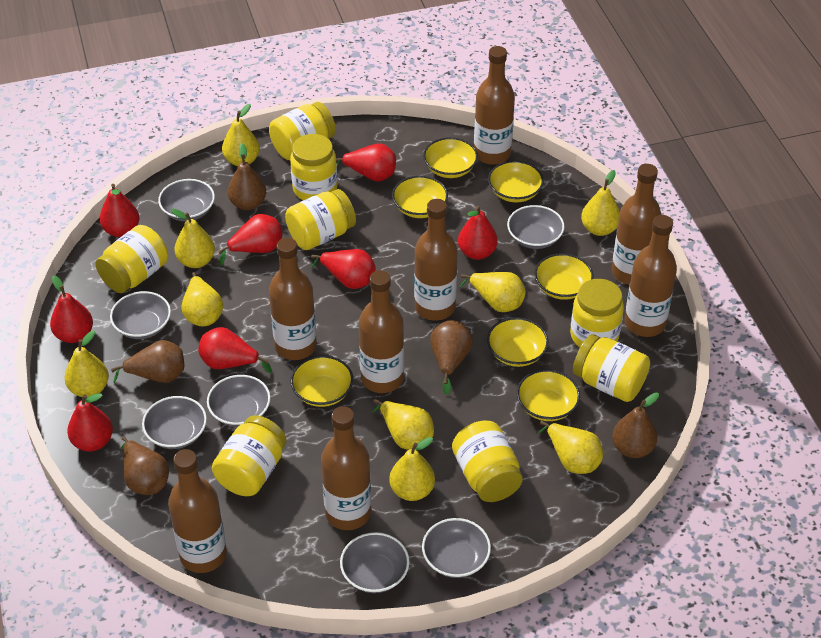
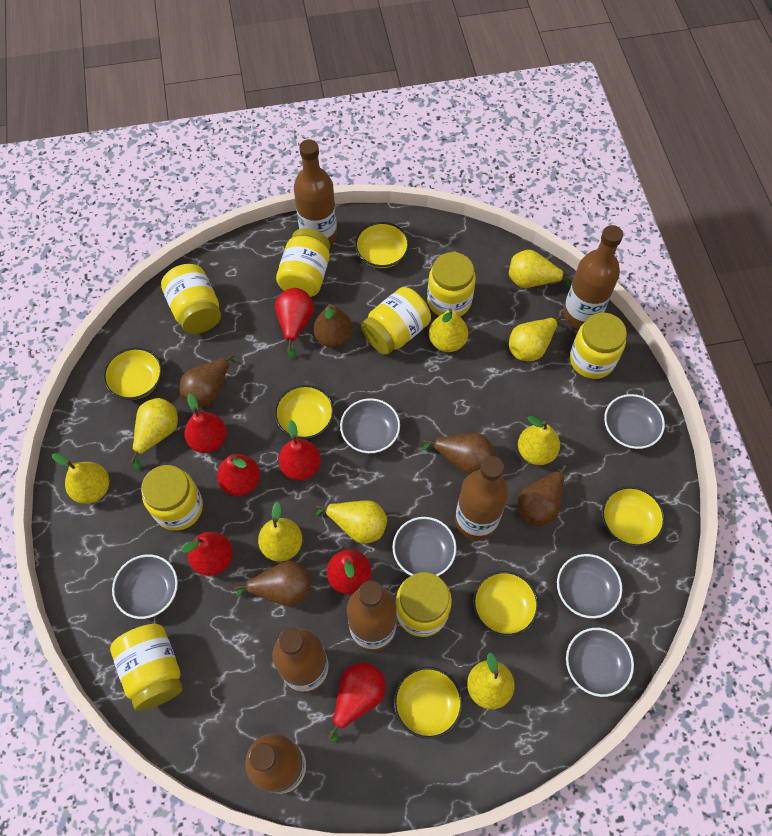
brown bottle: [168,449,227,573] [269,238,317,360] [321,406,371,530] [359,270,404,393] [414,199,458,321] [474,46,515,165] [612,164,662,285] [625,215,677,337] = 8 -> [245,733,307,794] [273,628,329,693] [294,139,337,245] [347,581,397,652] [455,456,509,540] [563,225,623,328] = 6
grey bowl: [110,291,171,339] [142,396,207,449] [158,179,215,221] [207,375,271,427] [340,532,410,593] [422,518,491,578] [507,205,565,249] = 7 -> [112,555,178,619] [340,398,400,453] [392,517,457,576] [557,554,622,619] [566,628,634,697] [604,394,665,449] = 6
red pear: [50,275,93,343] [67,393,113,451] [100,184,139,237] [198,327,271,373] [218,214,282,265] [311,249,376,289] [336,143,396,182] [458,206,498,260] = 8 -> [181,532,233,576] [184,393,227,453] [217,454,260,496] [275,288,314,359] [278,420,321,480] [327,549,371,594] [329,662,386,742] = 7
yellow bowl: [290,356,353,407] [392,176,448,218] [423,137,478,178] [487,317,548,367] [488,161,544,202] [517,369,580,421] [534,253,593,300] = 7 -> [103,347,162,400] [274,385,334,439] [355,222,409,268] [394,667,463,739] [473,571,539,636] [602,486,665,547] = 6

